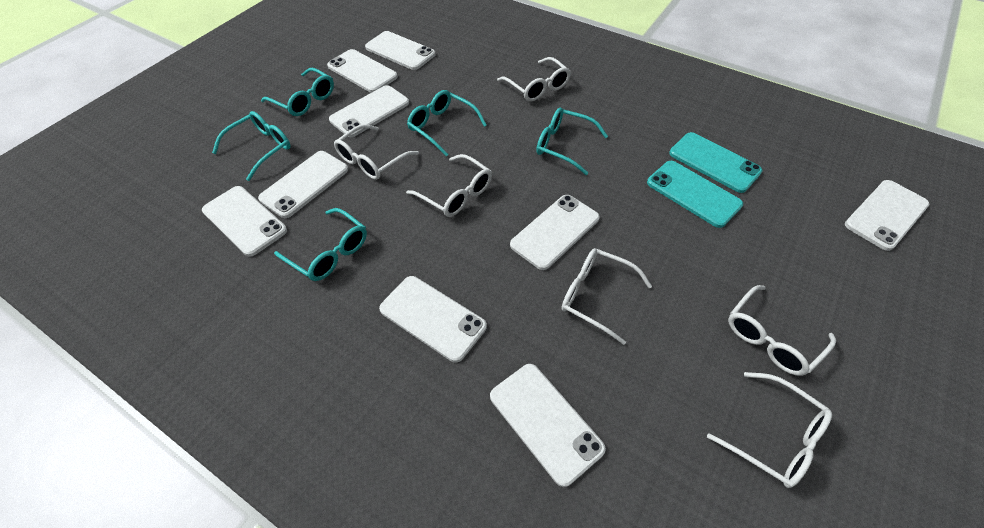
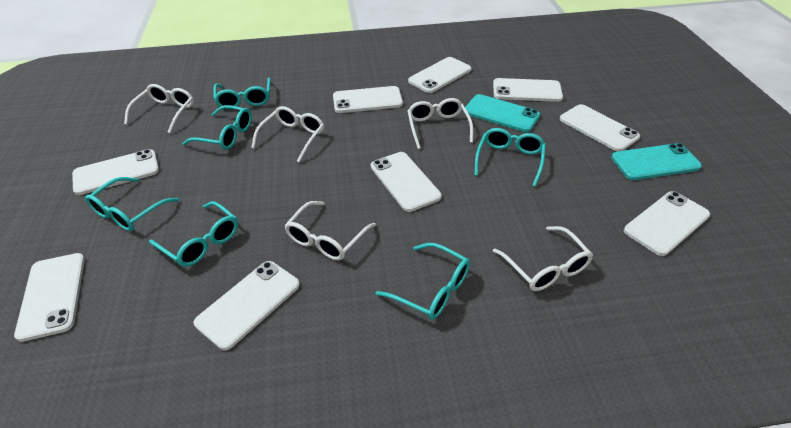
turquoise glasses: [212,111,291,181] [261,68,334,116] [274,208,367,281] [407,90,487,157] [536,107,608,175] = 5 -> [85,177,179,231] [149,201,238,267] [182,105,252,150] [213,78,271,109] [375,243,470,320] [474,128,546,187] = 6
white glasses: [334,124,419,180] [406,154,492,217] [497,57,571,102] [561,248,652,345] [707,372,832,488] [728,285,836,376] = 6 -> [124,84,194,133] [251,106,324,163] [284,201,376,260] [407,98,473,149] [493,226,593,291] = 5

